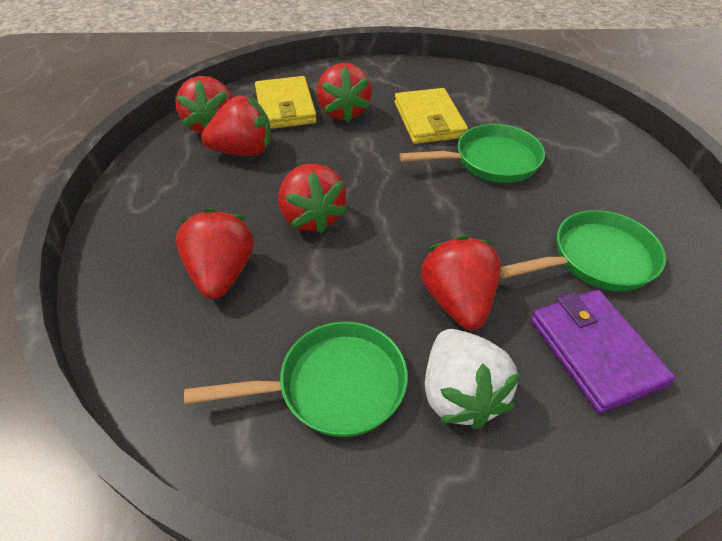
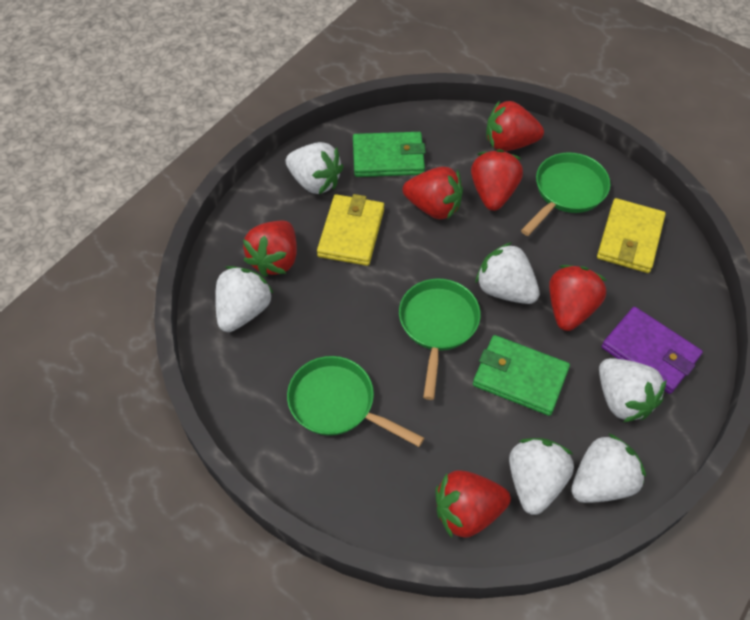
green wallet: none = 0 -> [353,132,426,177] [473,335,570,416] = 2
white strawberry: [425,329,520,429] = 1 -> [215,266,273,332] [286,142,343,194] [475,242,540,304] [509,438,574,515] [571,433,646,503] [599,358,667,422] = 6

